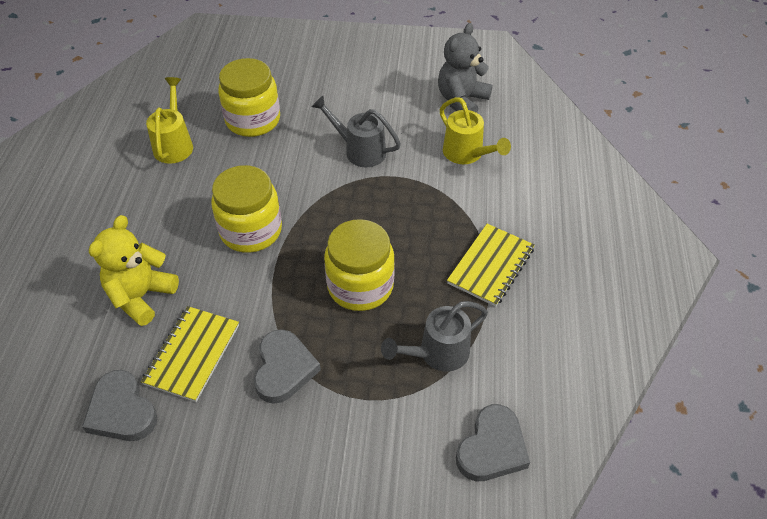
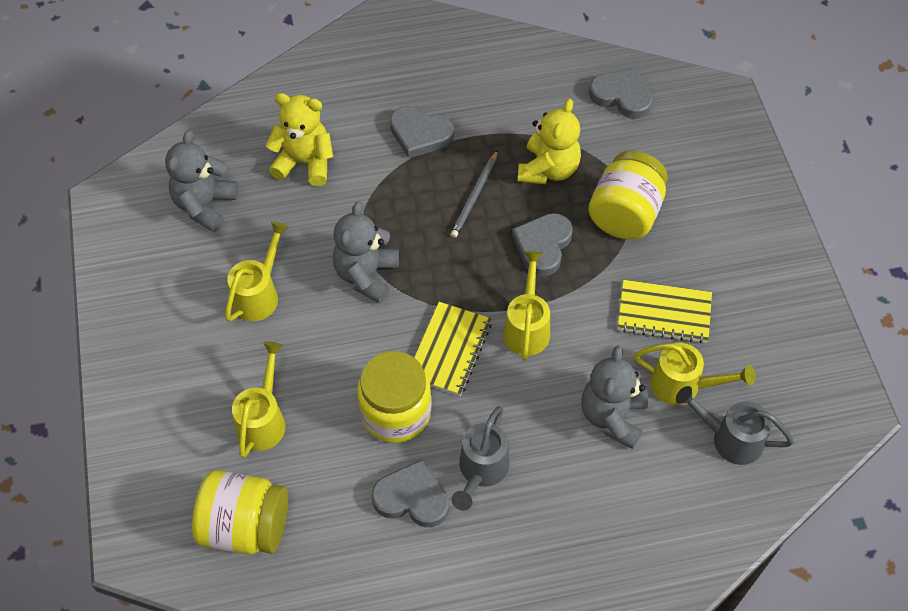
grey heart: [82,370,157,441] [254,329,321,404] [456,404,530,481] = 3 -> [371,459,449,527] [390,106,454,158] [512,213,573,276] [589,68,653,119] = 4
grey pencil: none = 0 -> [451,150,498,238] = 1
grey teddy bear: [438,23,493,113] = 1 -> [165,130,238,232] [333,201,399,303] [581,346,648,449] = 3
yellow teddy bear: [89,215,179,326] = 1 -> [265,93,333,186] [517,99,581,185] = 2
yellow watering can: [146,77,193,164] [440,97,511,164] = 2 -> [225,221,289,322] [232,342,286,458] [503,251,550,361] [634,343,755,405] = 4

